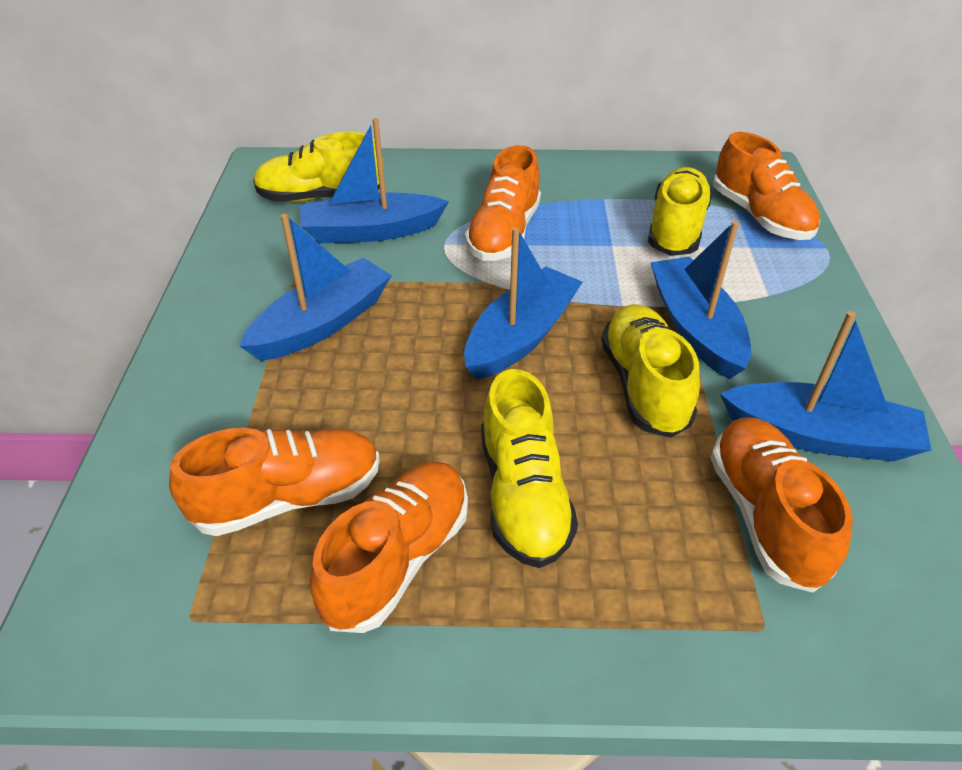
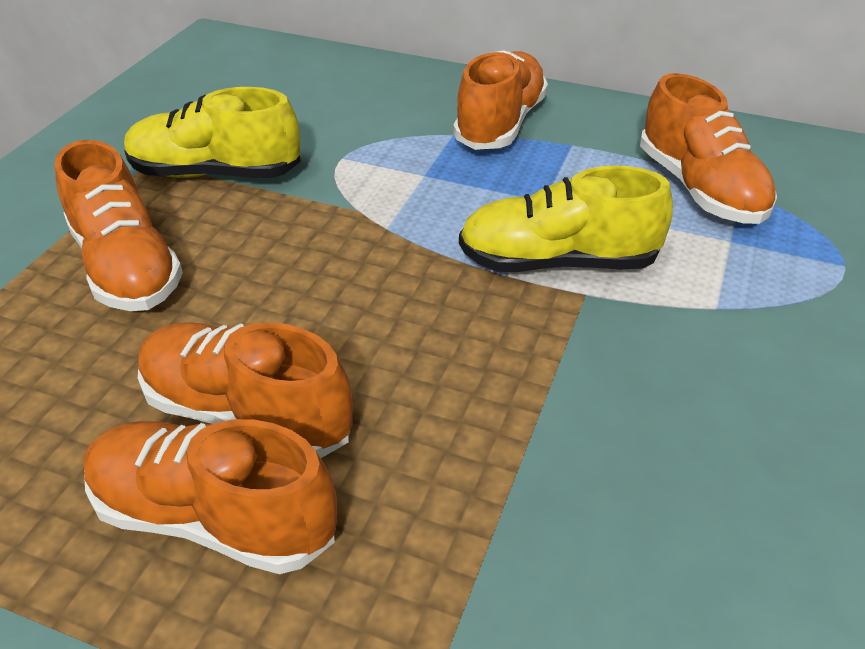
blue boat: [239,213,392,361] [300,118,449,243] [464,227,583,380] [650,221,751,380] [720,311,931,461] = 5 -> none = 0
yellow shoe: [253,132,384,202] [481,369,578,568] [601,304,700,438] [648,167,712,256] = 4 -> [124,87,301,178] [459,166,673,272] = 2

